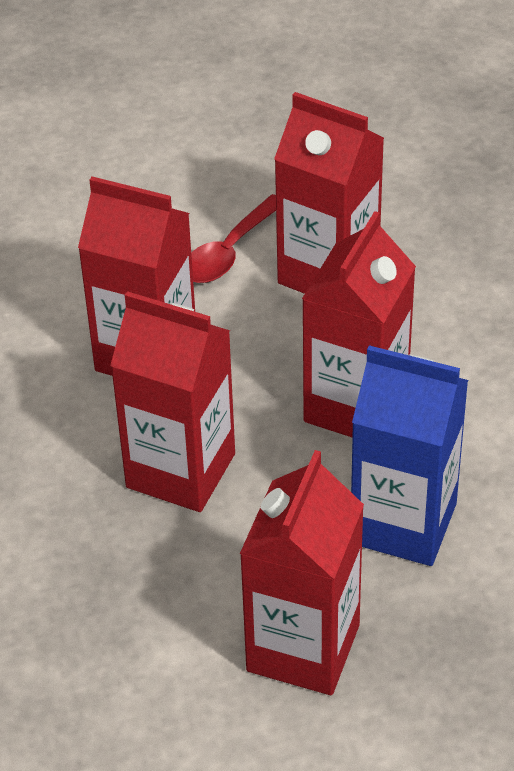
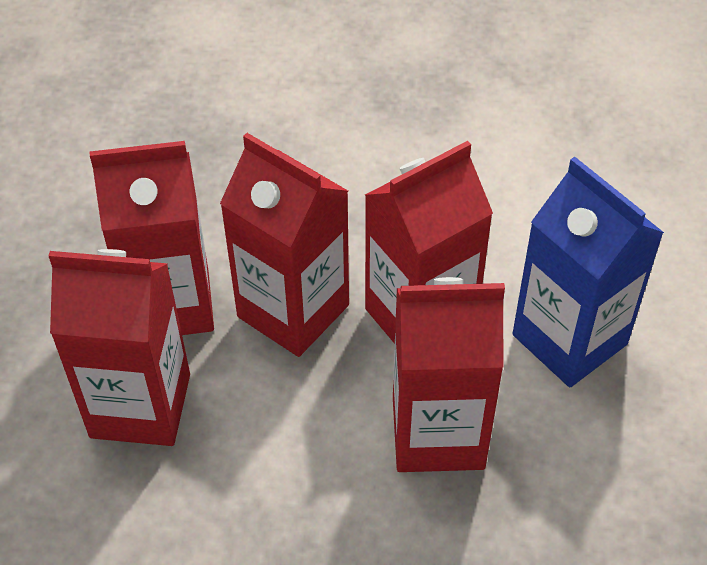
red spoon: [191,194,276,283] = 1 -> none = 0

